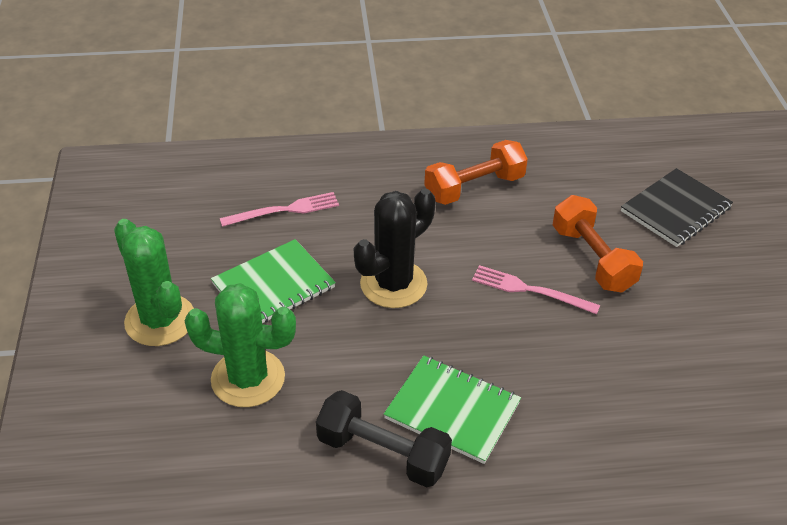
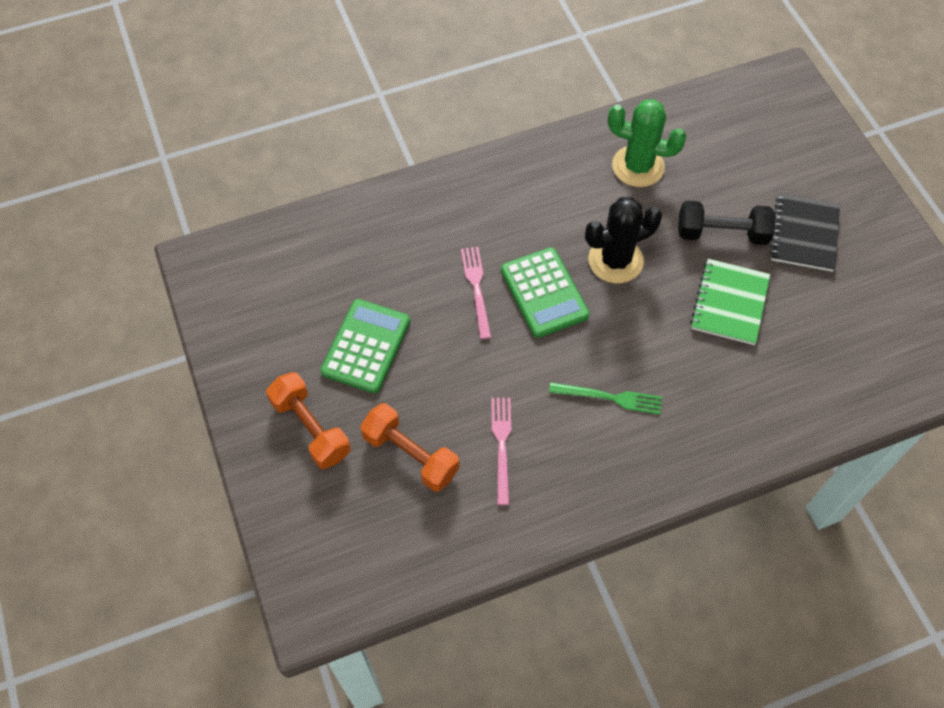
green cactus: [114,219,194,346] [185,283,296,407] = 2 -> [608,99,686,187] = 1
green calculator: none = 0 -> [320,299,410,393] [501,247,590,338] = 2
green fork: none = 0 -> [549,382,662,414] = 1
green notebook: [211,239,336,323] [384,355,521,464] = 2 -> [690,259,770,345] = 1

